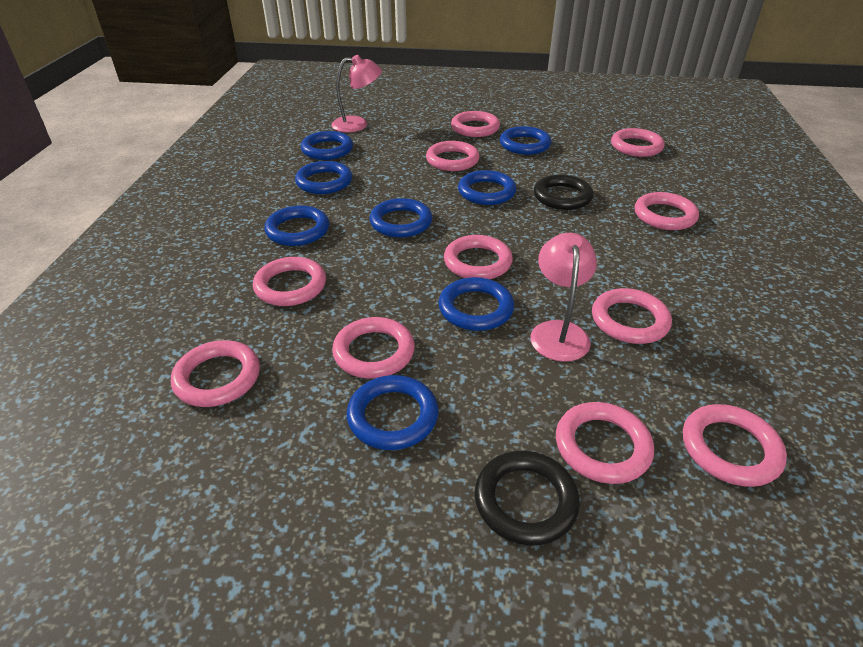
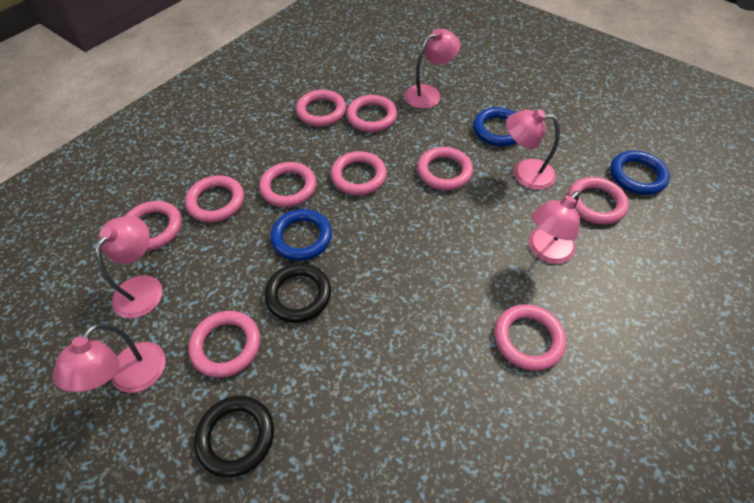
blue ring: [264,205,329,246] [295,161,352,194] [301,131,353,160] [346,375,438,450] [370,198,432,238] [439,277,514,331] [458,170,517,205] [500,126,551,155] = 8 -> [270,209,332,261] [473,107,517,146] [610,151,670,195] = 3
pink lamp: [331,55,382,132] [530,232,597,362] = 2 -> [52,324,166,393] [95,216,162,318] [404,29,461,108] [506,109,560,190] [529,191,580,264] = 5
pink ring: [171,340,260,407] [253,257,326,306] [332,317,415,379] [426,141,480,171] [444,235,513,279] [451,111,500,137] [556,402,654,484] [592,288,672,344] [611,128,665,157] [635,192,699,230] [683,404,787,487] = 11 -> [125,201,182,251] [185,176,244,222] [188,311,260,378] [259,162,316,207] [296,90,346,127] [331,151,387,195] [346,95,397,132] [417,147,473,190] [494,304,566,371] [568,177,629,224] = 10

